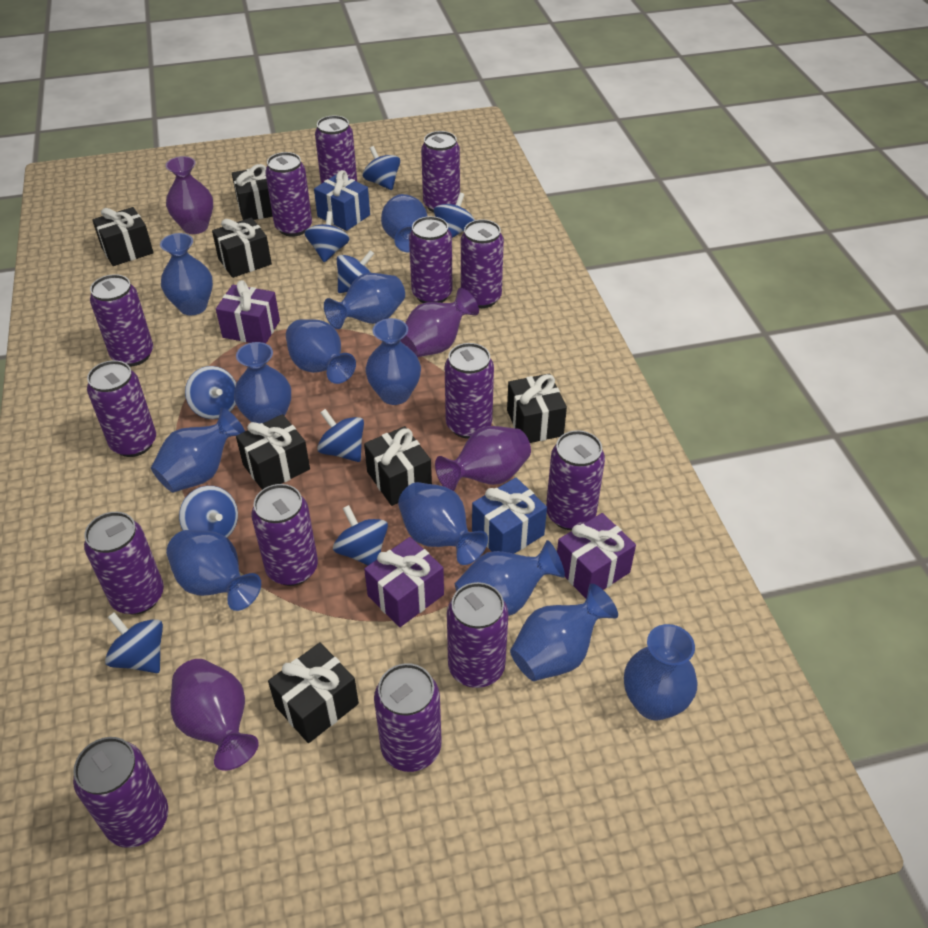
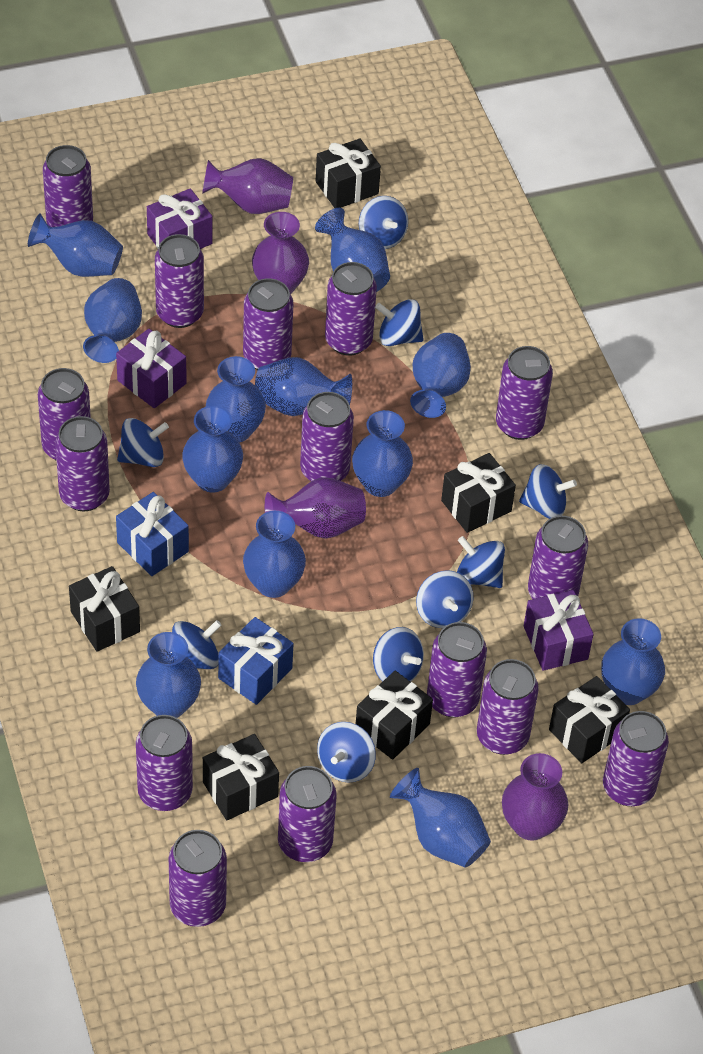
black gift: [92,207,153,266] [212,218,272,278] [232,164,273,220] [236,414,310,490] [268,642,359,743] [364,426,432,506] [507,373,567,443] = 7 -> [69,566,140,652] [203,734,279,820] [316,138,381,208] [356,671,433,760] [441,453,516,533] [549,676,630,763] = 6
purple can: [73,737,168,848] [84,512,164,615] [87,360,156,457] [90,274,153,367] [251,484,318,586] [265,152,312,237] [315,116,357,184] [374,663,442,772] [409,216,452,303] [421,131,460,213] [445,343,494,439] [447,582,509,688] [461,219,504,308] [546,430,605,530] = 14 -> [38,368,91,461] [43,145,93,227] [55,416,110,512] [136,715,193,811] [155,234,204,328] [169,830,227,927] [243,278,293,370] [278,766,337,862] [300,392,354,481] [325,262,377,356] [427,622,487,718] [477,659,539,755] [496,346,553,440] [528,516,588,599] [603,711,669,806] = 15

